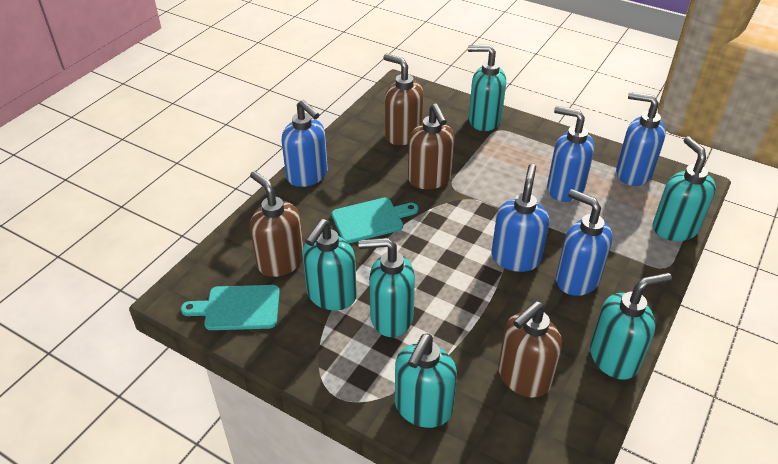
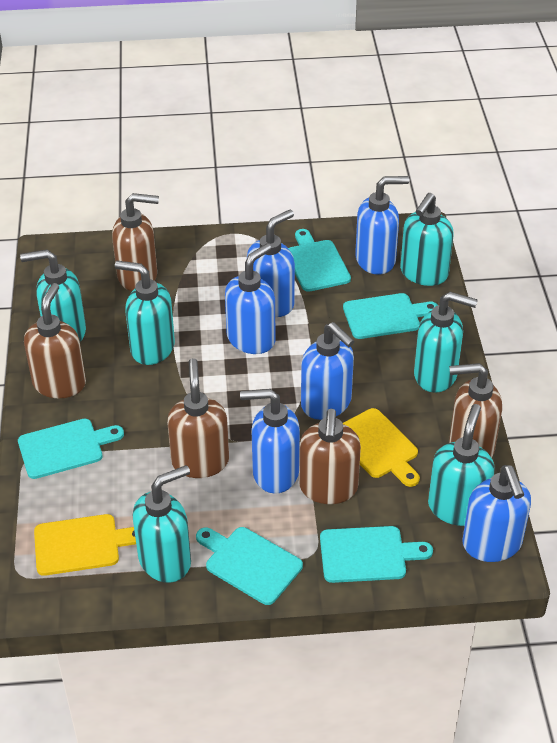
blue soap dispenser: [282,100,328,187] [492,164,549,272] [547,106,594,202] [556,189,612,296] [616,92,666,186] = 5 -> [225,243,276,354] [240,389,300,494] [247,210,295,317] [301,322,354,420] [355,176,409,275] [462,465,531,562] = 6
brown soap dispenser: [250,171,303,277] [383,54,423,145] [408,104,454,189] [498,301,562,398] = 4 -> [24,283,86,398] [112,193,159,291] [167,358,229,478] [299,408,361,504] [449,363,502,458] = 5
turquoise cutting board: [181,285,280,330] [332,198,419,243] = 2 -> [18,419,124,479] [196,527,303,605] [288,229,351,292] [320,526,433,583] [343,293,438,339] = 5
yellow cutting board: none = 0 -> [34,514,136,576] [343,408,420,487] = 2

